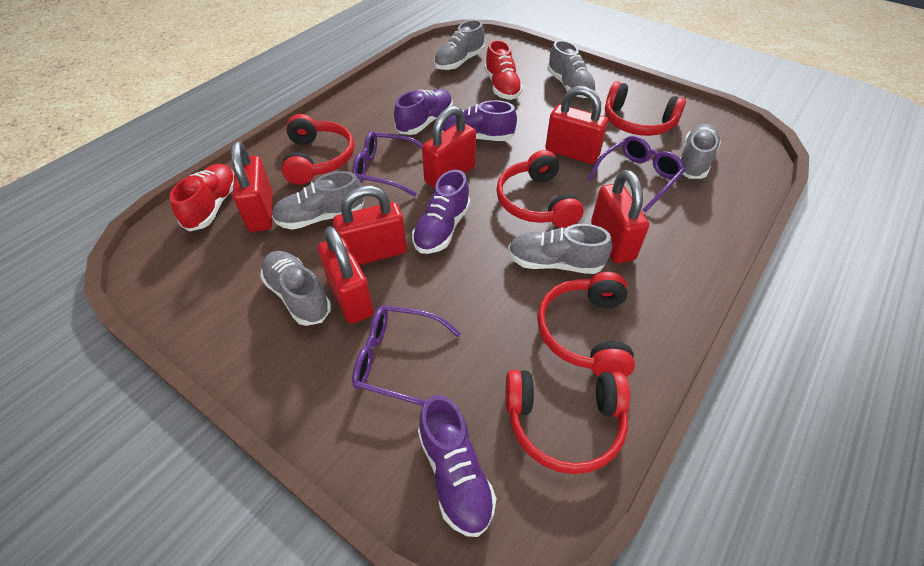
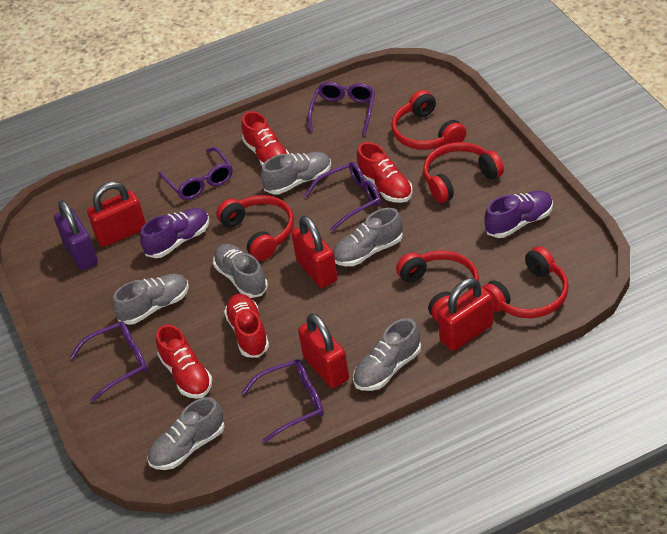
purple glasses: [352,131,423,196] [352,305,461,406] [587,136,685,212] = 3 -> [70,321,148,402] [158,147,233,200] [242,359,324,443] [304,162,381,231] [308,82,375,135] = 5
purple padlock: none = 0 -> [54,200,98,270] = 1
purple shoe: [394,89,453,135] [412,170,471,254] [418,395,497,537] [442,100,517,141] = 4 -> [140,208,210,258] [485,191,553,238] = 2
red padlock: [231,142,273,232] [318,226,374,324] [333,186,407,265] [422,106,476,188] [545,86,608,164] [591,170,649,263] = 6 -> [87,182,145,247] [291,216,338,288] [298,313,349,388] [438,278,493,351] = 4
red shoe: [170,164,234,232] [484,40,523,100] = 2 -> [156,325,212,399] [224,294,269,358] [241,111,290,166] [357,142,413,203] = 4

